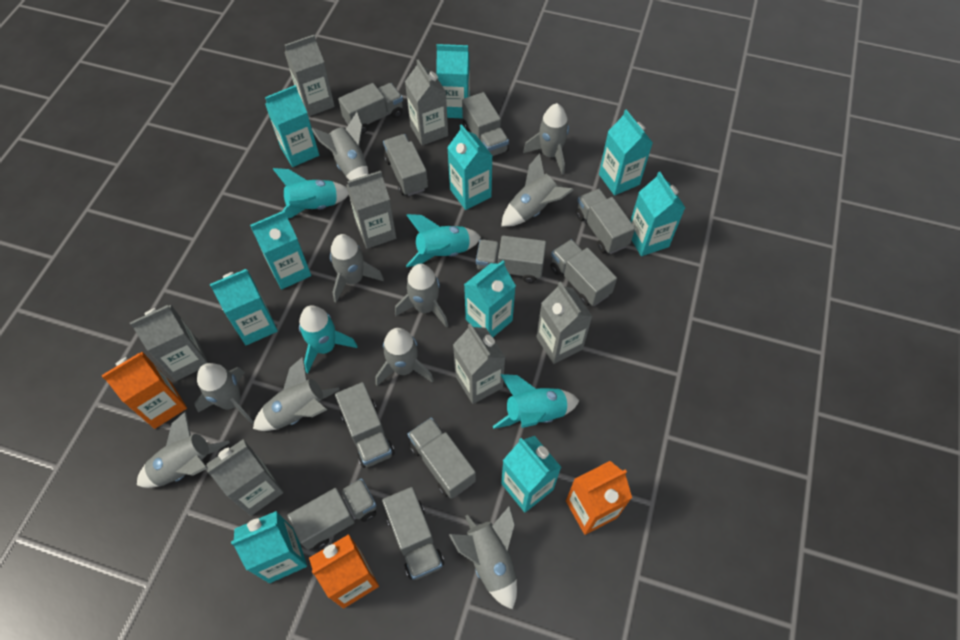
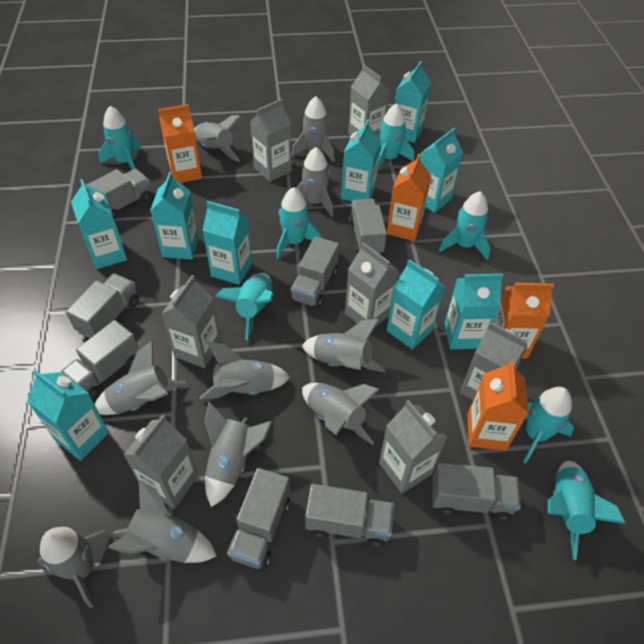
grey truck: [287,478,377,550] [335,382,395,468] [338,83,403,134] [382,487,444,580] [383,134,428,196] [408,418,476,499] [462,92,509,156] [476,236,546,283] [550,239,617,306] [576,189,635,254] = 10 -> [61,320,139,399] [66,273,139,338] [87,169,151,219] [227,468,290,569] [290,236,339,308] [305,484,394,547] [349,199,387,254] [432,462,521,521] = 8
orange carton: [101,351,187,429] [309,534,379,608] [566,461,632,535] = 3 -> [158,104,202,183] [387,154,432,241] [467,360,529,451] [494,283,554,358] = 4
turquoise carton: [210,269,278,345] [231,511,307,583] [250,211,311,289] [265,85,319,167] [436,44,470,118] [447,124,492,210] [464,260,516,337] [501,436,561,512] [599,110,653,195] [630,172,685,256] = 10 -> [27,370,109,461] [71,179,127,269] [150,172,199,260] [202,201,252,285] [341,119,381,201] [387,259,445,349] [395,61,431,143] [420,128,463,213] [444,274,503,350] = 9
turquoise rocket: [273,168,349,218] [299,305,358,373] [406,214,481,267] [493,374,579,429] = 4 -> [98,106,141,170] [215,273,274,340] [276,187,322,259] [377,103,414,171] [439,191,491,261] [523,387,574,463] [548,461,626,560] = 7

